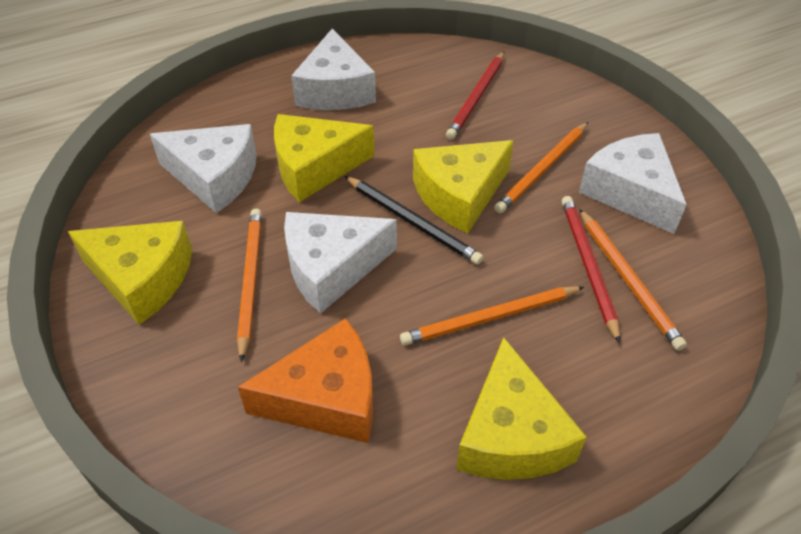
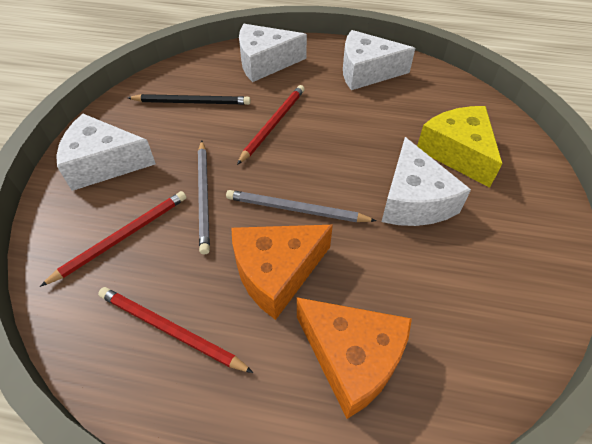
grey pencil: none = 0 -> [198,141,210,254] [226,190,377,222] = 2
orange cheese: [238,318,373,443] = 1 -> [231,225,333,320] [297,297,412,419] = 2
orange pencil: [237,209,262,362] [400,286,584,346] [494,122,588,213] [579,209,687,351] = 4 -> none = 0
red pencil: [446,52,504,140] [562,196,620,344] = 2 -> [40,191,187,287] [98,287,254,373] [237,85,305,165] = 3
yellow cheese: [68,221,192,325] [274,114,374,202] [413,140,514,233] [456,337,587,480] = 4 -> [417,106,503,188] = 1

